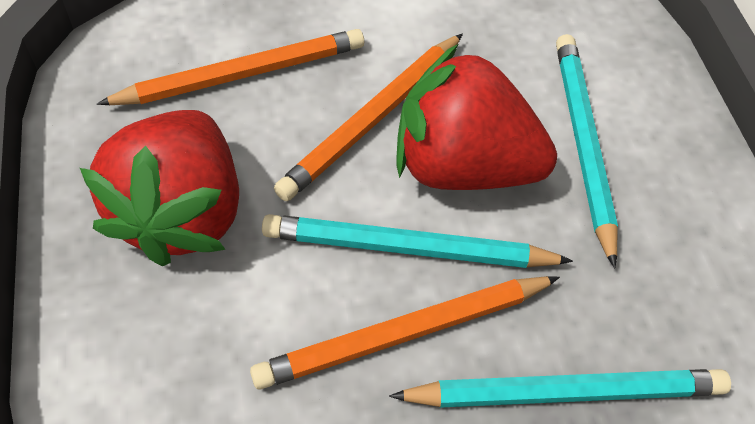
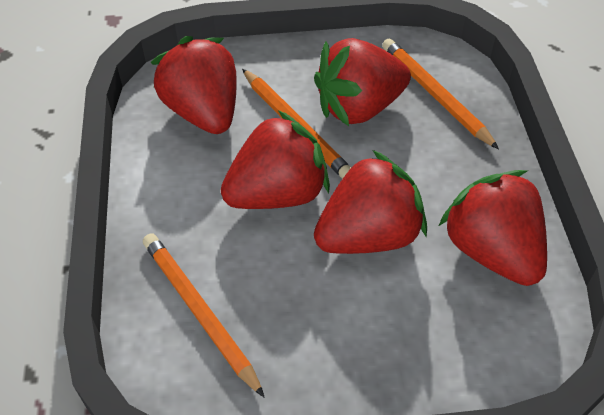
red strawberry: [80,110,239,266] [396,44,557,190] = 2 -> [151,36,237,134] [221,110,330,209] [314,38,411,126] [314,150,427,254] [439,170,547,286] = 5
turquoise pencil: [262,214,573,268] [389,369,731,408] [556,34,618,268] = 3 -> none = 0

